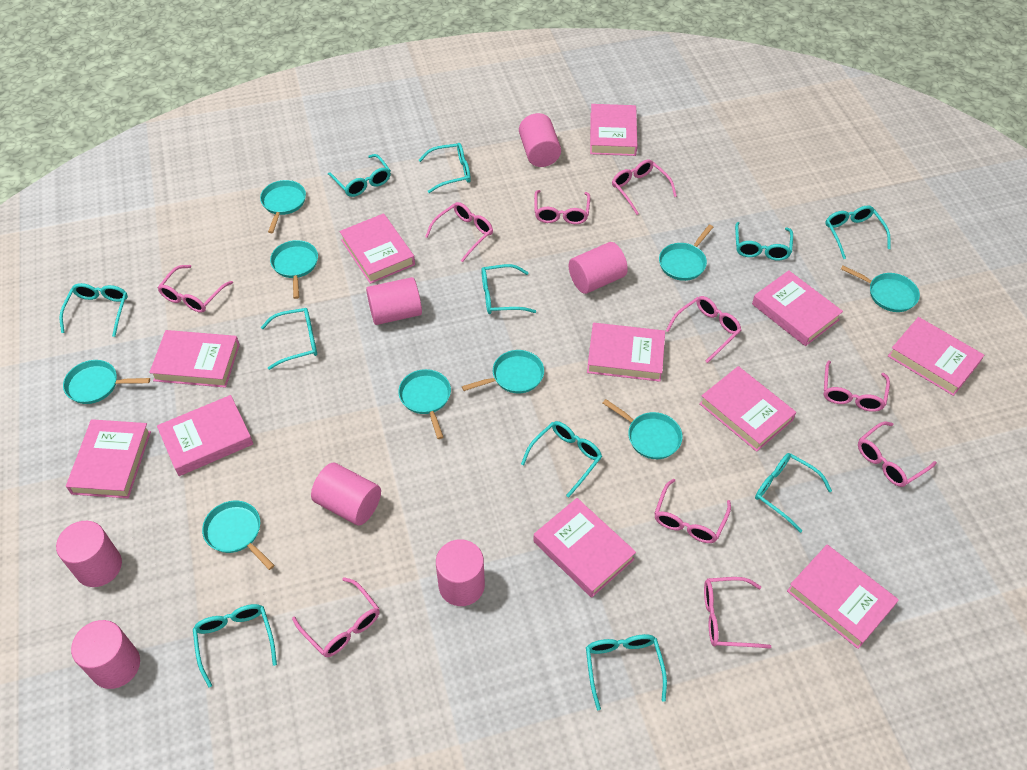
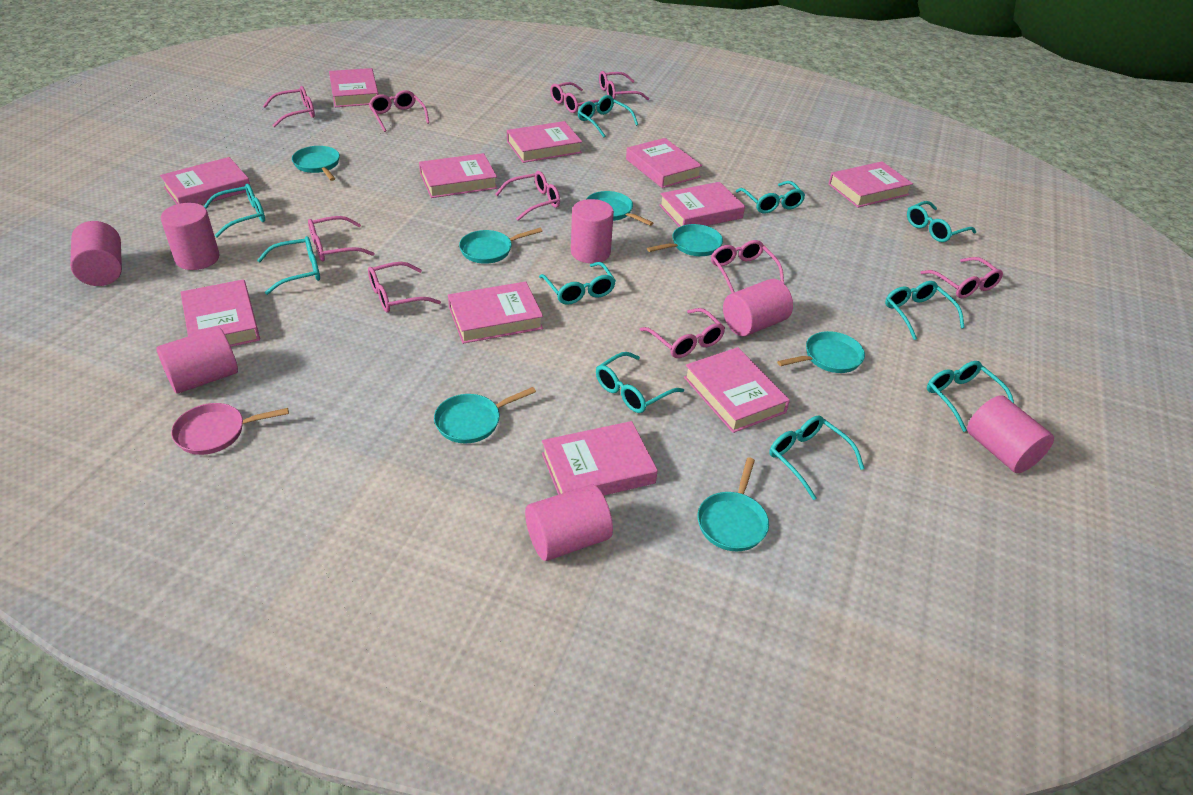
pink pan: none = 0 -> [171,403,289,455] = 1
turquoise glasses: [60,283,128,337] [193,604,277,688] [261,308,317,370] [328,154,391,197] [419,143,471,193] [481,264,536,314] [521,421,602,498] [586,634,667,710] [735,222,793,261] [755,453,832,533] [825,205,891,259] = 11 -> [204,184,265,238] [257,236,320,295] [539,262,616,305] [578,95,638,138] [596,352,684,413] [736,181,805,213] [769,416,865,500] [885,281,965,340] [907,201,976,242] [927,361,1014,432] = 10
turquoise pan: [63,360,150,404] [202,501,275,570] [260,180,306,233] [270,240,318,299] [398,369,451,439] [462,350,544,393] [603,399,683,459] [659,225,713,281] [841,265,920,312] = 9 -> [292,146,340,181] [434,387,536,443] [459,228,542,264] [586,191,653,226] [647,224,723,256] [698,458,769,551] [777,331,865,373] = 7

